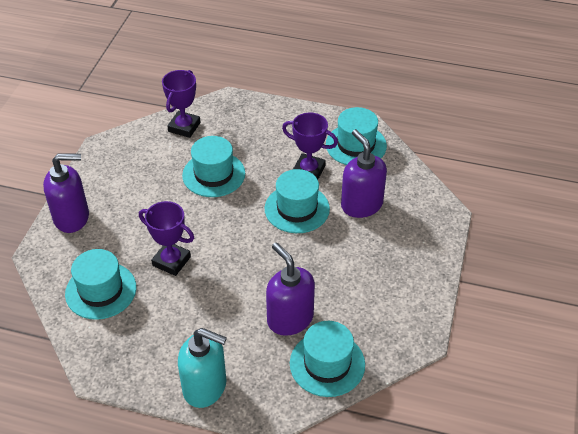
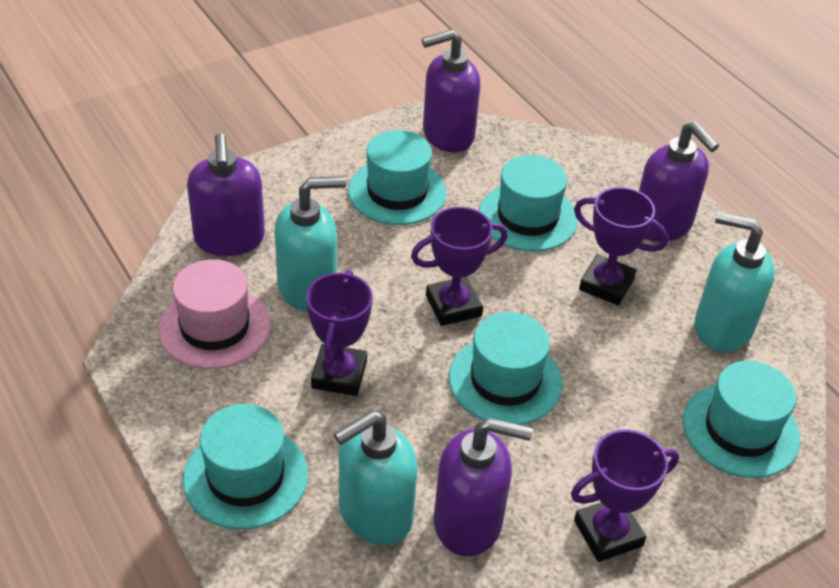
pink hat: none = 0 -> [158,259,271,369] = 1
purple soap dispenser: [43,153,89,233] [266,242,315,336] [341,129,387,218] = 3 -> [187,133,265,256] [422,29,481,152] [434,418,533,557] [639,121,719,242] = 4
purple trophy: [139,201,194,276] [162,70,201,138] [282,113,338,179] = 3 -> [306,270,373,396] [411,207,508,326] [571,429,679,562] [574,187,669,305] = 4
turquoise soap dispenser: [178,328,227,408] = 1 -> [275,176,346,312] [334,410,418,546] [695,212,775,352] = 3

